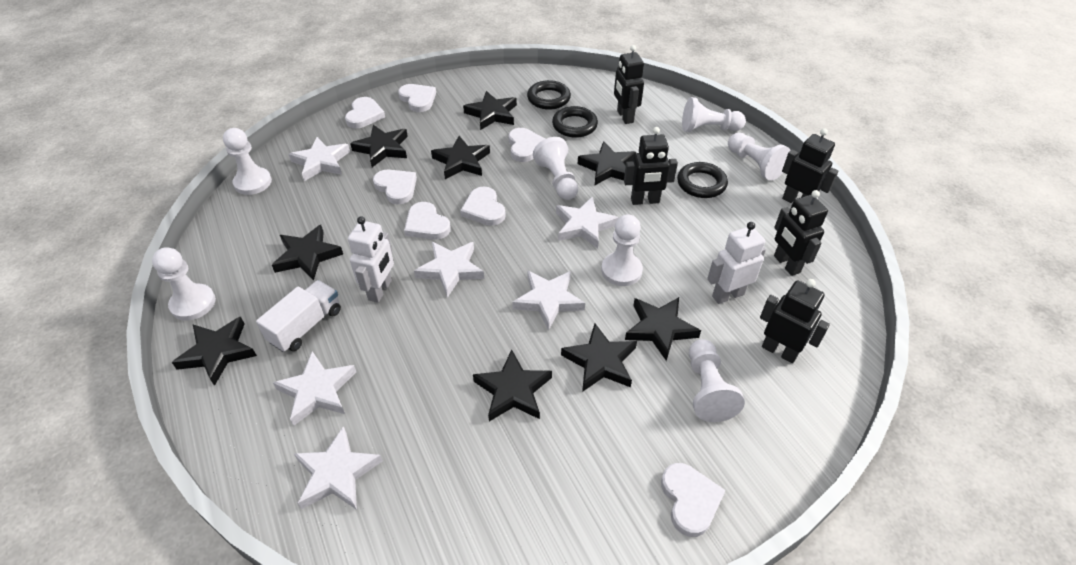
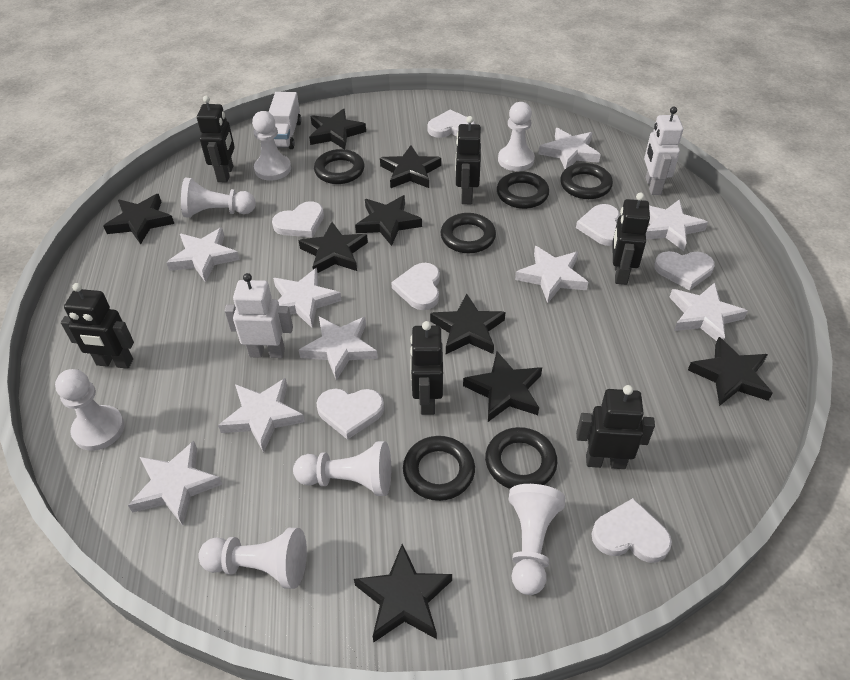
black ring: [527,80,571,110] [552,106,598,138] [677,162,728,198] = 3 -> [314,149,364,184] [403,436,475,501] [440,213,496,253] [485,427,557,489] [497,172,549,209] [560,163,613,199] = 6
black robot: [614,45,644,124] [624,127,678,205] [760,279,830,363] [774,190,828,276] [782,128,839,203] = 5 -> [61,283,134,369] [197,96,235,182] [410,321,443,415] [455,116,481,204] [576,385,655,469] [612,193,650,285] = 6
white star: [273,351,356,426] [289,137,350,181] [294,426,383,510] [414,242,484,298] [512,270,585,331] [556,197,619,249] = 6 -> [128,441,222,526] [166,227,240,282] [218,378,305,453] [273,268,342,328] [299,317,378,380] [515,246,588,303] [538,128,601,169] [646,199,708,251] [669,282,748,341] = 9

